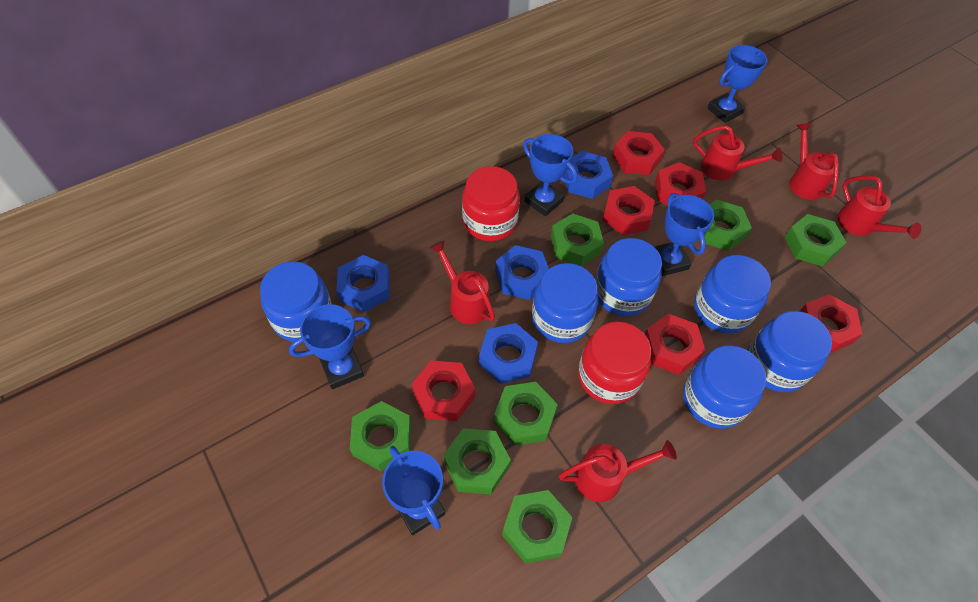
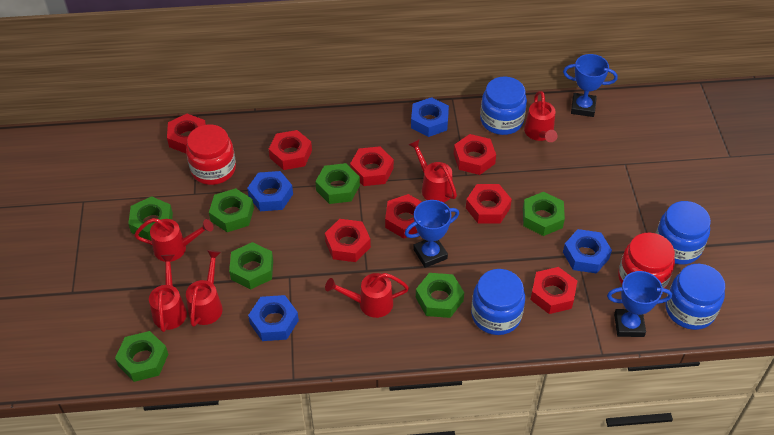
blue jar: [260,261,332,342] [532,263,598,343] [595,238,662,316] [683,345,766,429] [694,255,771,334] [748,311,832,392] = 6 -> [471,269,525,335] [480,77,527,135] [656,201,711,265] [666,264,725,330] = 4
blue trophy: [289,304,371,389] [382,446,445,535] [523,134,577,216] [654,193,714,276] [707,45,767,123] = 5 -> [405,200,459,268] [563,54,618,117] [607,271,672,337] = 3
red nut: [412,361,475,421] [603,186,655,235] [612,131,665,175] [645,314,706,375] [655,162,706,205] [800,294,862,353] = 6 -> [167,114,206,153] [269,130,312,170] [325,219,371,262] [350,146,394,186] [385,194,422,238] [454,134,496,175] [466,184,512,224] [530,267,577,314] = 8
red watering can: [430,240,495,324] [559,440,677,502] [693,125,782,181] [789,123,839,200] [837,175,922,239] = 5 -> [134,218,214,262] [149,255,187,332] [186,250,223,327] [325,273,409,318] [408,139,457,203] [524,91,558,142] = 6

